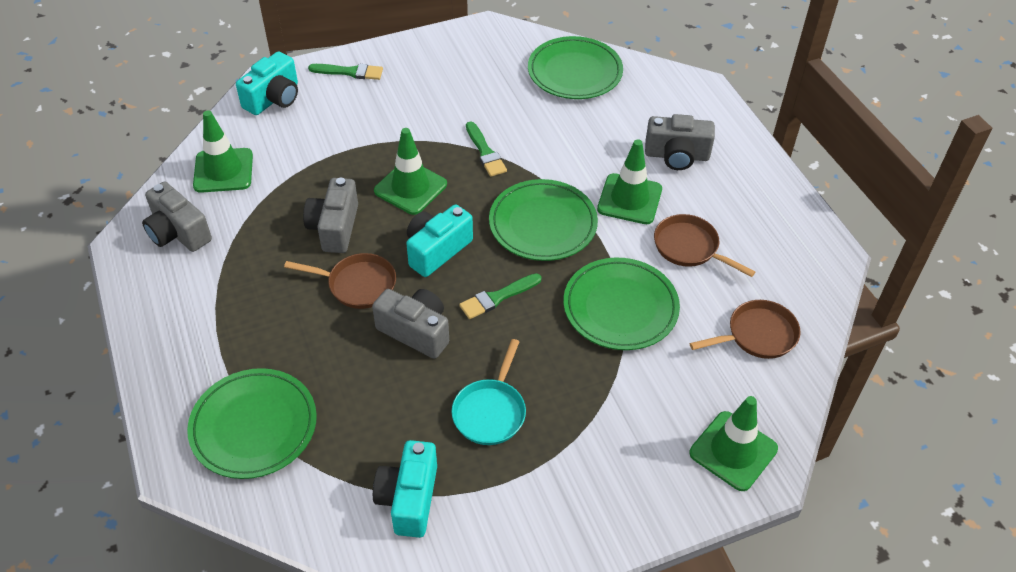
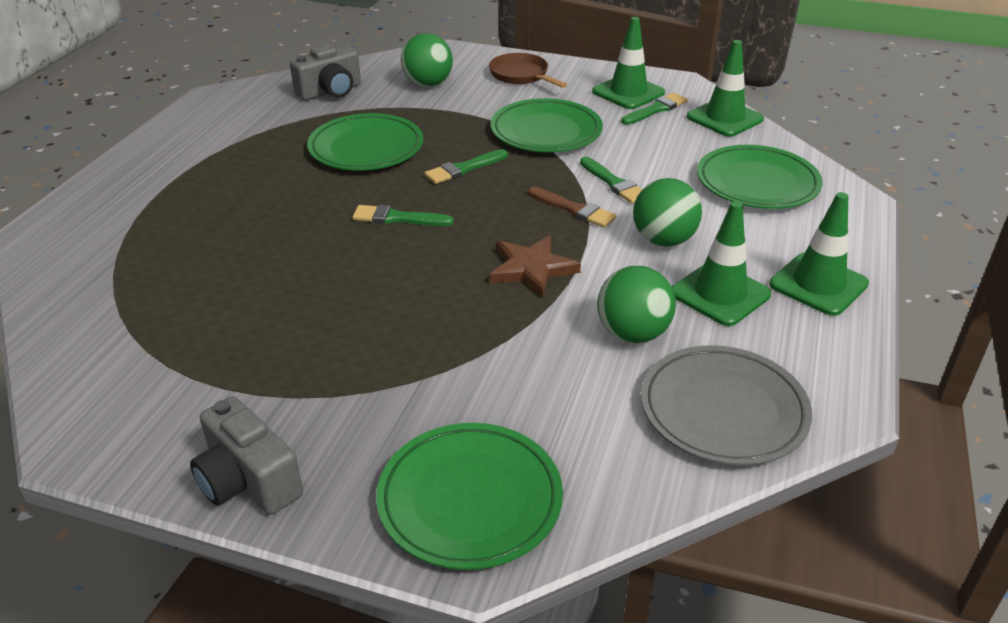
brown brush: none = 0 -> [528,187,616,228] = 1
brown pan: [284,253,396,309] [654,214,755,277] [690,300,801,359] = 3 -> [489,53,567,88] = 1
brown star: none = 0 -> [489,235,581,298] = 1
green ball: none = 0 -> [401,33,453,87] [597,266,676,343] [633,178,702,247] = 3
green brush: [308,64,383,80] [459,273,542,319] [466,121,507,177] = 3 -> [352,205,454,226] [424,149,508,184] [580,157,642,204] [621,93,688,125] = 4
grey camera: [142,182,212,252] [303,178,358,253] [372,289,449,359] [645,114,715,170] = 4 -> [190,396,303,515] [290,44,361,100] = 2
grey plate: none = 0 -> [641,345,812,466] = 1
turquoise camera: [236,51,298,115] [373,440,437,538] [406,204,473,277] = 3 -> none = 0
turquoise pan: [451,339,526,445] = 1 -> none = 0

